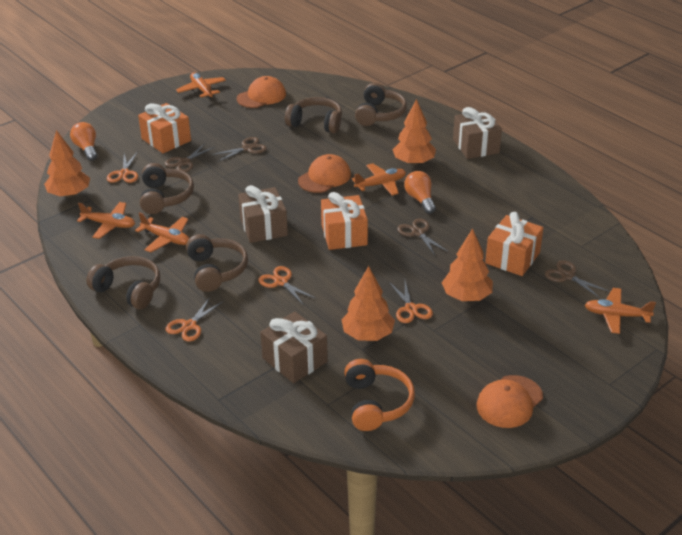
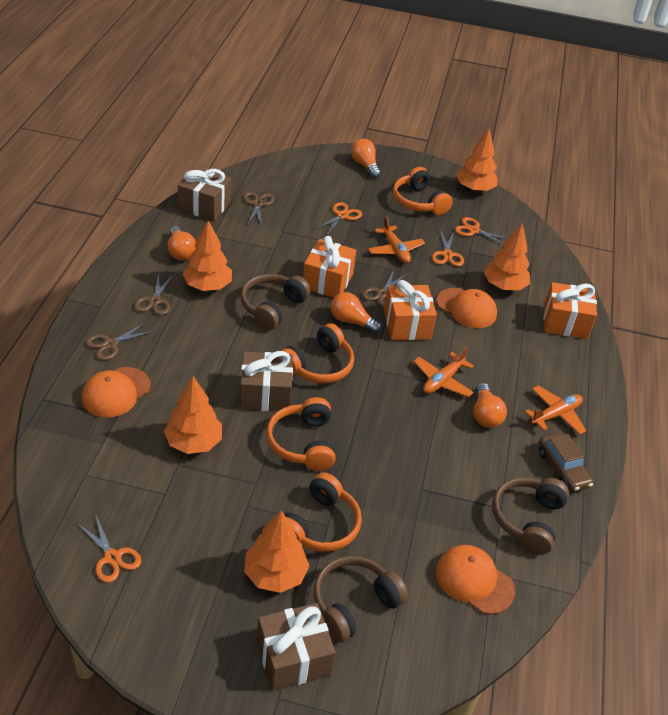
brown car: none = 0 -> [539,433,593,492] = 1
brown headphones: [86,256,160,309] [140,163,194,214] [186,234,248,292] [285,97,342,133] [355,83,407,126] = 5 -> [241,274,311,330] [314,556,408,643] [492,477,569,554] = 3
orange headphones: [344,359,415,431] = 1 -> [266,397,336,471] [281,323,354,383] [284,473,362,552] [393,167,453,215] = 4
orange light bulb: [70,122,97,161] [404,171,436,214] = 2 -> [168,226,196,261] [331,292,382,334] [351,139,381,178] [474,383,507,428] = 4
orange plane: [77,202,135,239] [135,212,190,253] [176,72,226,99] [352,163,406,196] [585,288,656,334] = 5 -> [368,216,425,263] [414,347,474,397] [525,385,586,435] = 3
orange tree: [44,130,90,198] [341,266,395,341] [392,99,436,165] [442,228,493,301] = 4 -> [164,376,222,454] [183,220,232,291] [244,511,309,593] [456,129,498,192] [484,224,530,290] = 5

